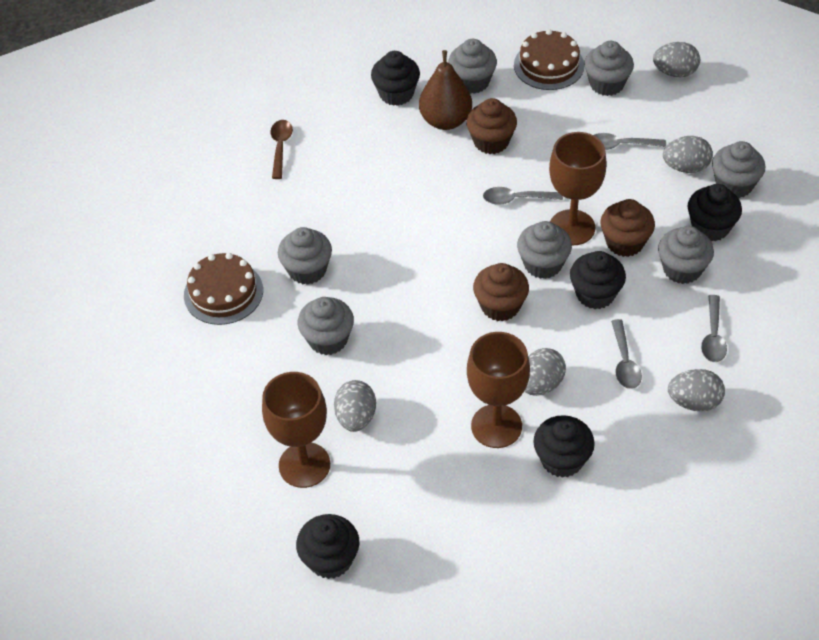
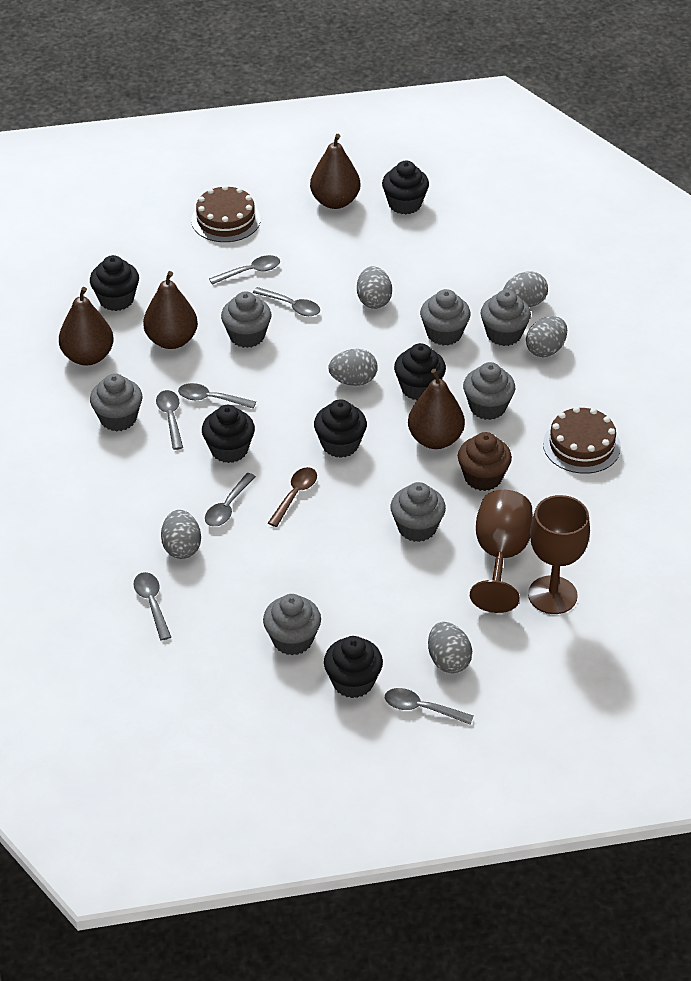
black cupcake: [296,514,360,579] [371,51,420,106] [533,415,595,478] [570,251,626,309] [687,184,742,241] = 5 -> [90,255,139,311] [202,405,255,463] [314,399,367,458] [324,636,383,698] [382,161,429,215] [394,343,446,400] = 6
brown cupcake: [466,98,517,154] [473,263,529,321] [600,199,655,257] = 3 -> [458,432,512,491] = 1
brown goblet: [262,372,330,488] [467,332,530,448] [549,132,607,245] = 3 -> [470,490,533,613] [528,495,590,614] = 2
brown pear: [419,50,472,130] = 1 -> [59,287,114,365] [143,271,198,349] [310,134,360,209] [408,369,465,449] = 4
grey egg: [334,380,376,432] [525,348,566,396] [653,42,700,77] [663,136,713,173] [668,369,725,411] = 5 -> [161,510,201,559] [328,349,378,386] [357,266,392,309] [428,622,472,673] [503,271,548,307] [526,316,567,357] = 6
grey spoon: [483,187,563,205] [594,133,666,150] [611,319,642,389] [701,295,727,362] = 4 -> [133,572,171,641] [156,390,183,450] [178,383,256,409] [205,473,256,527] [209,255,280,285] [253,287,320,316] [385,688,473,725] = 7

